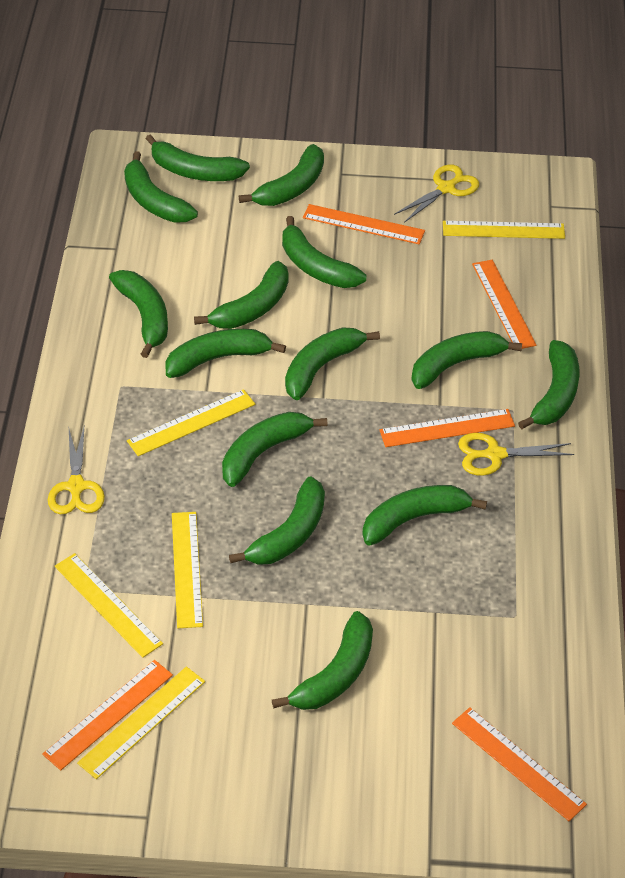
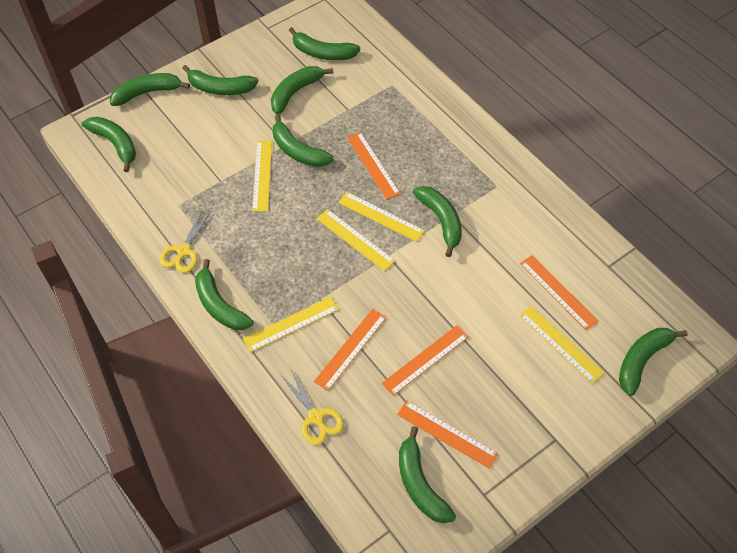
green banana: [109,270,168,358] [124,151,198,223] [146,134,250,181] [165,329,286,378] [194,261,289,329] [222,412,327,487] [229,476,325,565] [239,144,324,206] [272,611,373,710] [282,216,367,288] [285,327,380,400] [362,485,487,546] [411,331,522,389] [518,340,580,429] = 14 -> [82,117,136,172] [110,73,190,106] [182,65,259,95] [195,259,253,330] [271,66,333,114] [273,114,334,167] [289,27,360,60] [399,426,456,523] [413,186,462,257] [619,328,688,396] = 10
yellow scissors: [48,427,105,514] [394,165,479,223] [458,433,574,476] = 3 -> [159,209,212,273] [280,369,344,445] = 2

